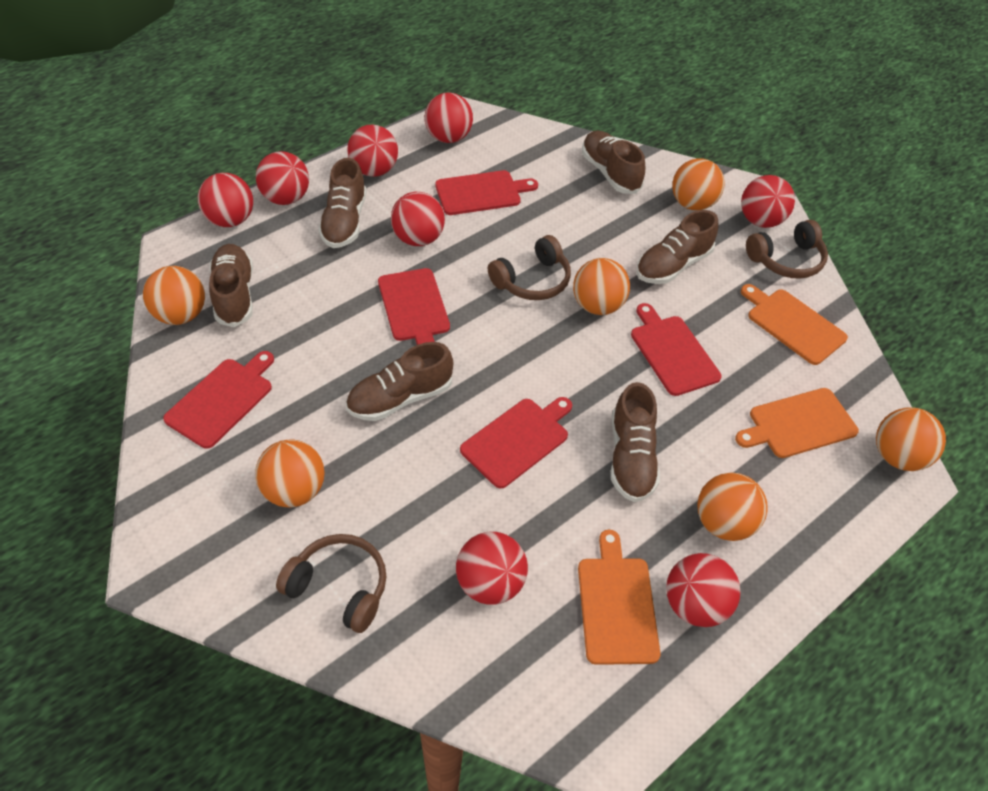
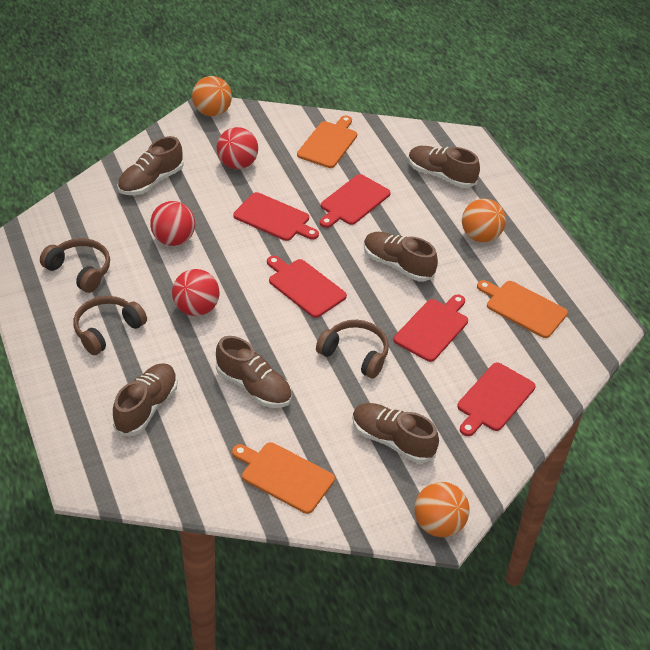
orange ball: [143,266,205,325] [255,439,325,508] [573,258,630,315] [672,158,725,211] [697,473,768,541] [876,408,946,471] = 6 -> [192,76,232,116] [415,482,470,537] [462,199,506,242] = 3
red ball: [198,173,253,227] [256,151,309,205] [347,124,398,177] [391,192,445,246] [425,93,473,143] [456,532,528,605] [666,553,740,627] [741,175,795,228] = 8 -> [150,201,195,246] [172,269,219,316] [217,127,258,169] = 3

